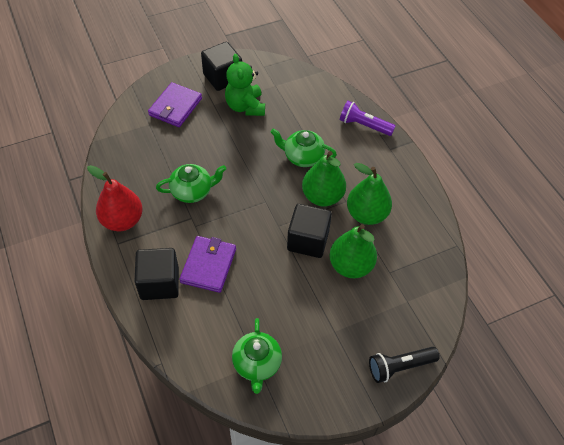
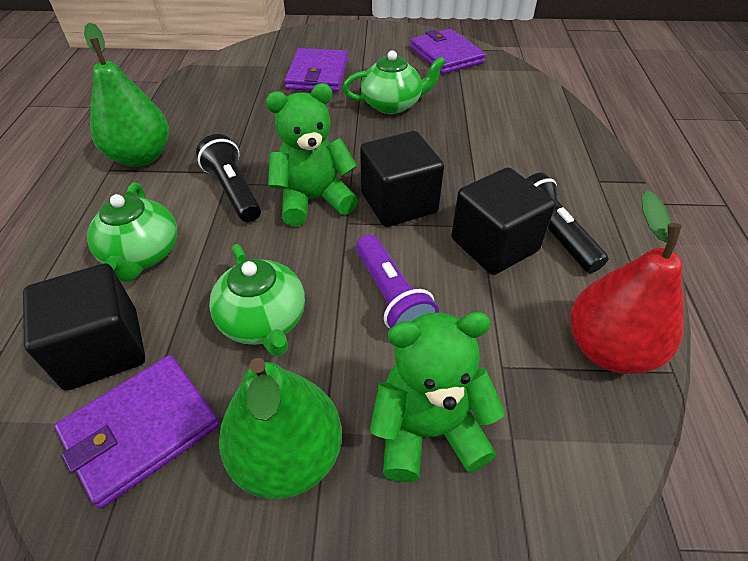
black flashlight: [369,347,440,383] = 1 -> [196,134,261,222] [526,173,609,273] = 2
green pear: [302,151,346,207] [329,224,377,278] [347,163,392,225] = 3 -> [84,23,169,167] [219,358,342,499] = 2
green teddy bear: [225,54,265,116] = 1 -> [266,83,358,226] [370,312,505,482] = 2
purple wallet: [148,82,202,127] [179,236,236,293] = 2 -> [55,355,220,508] [285,48,348,92] [410,29,486,74] = 3

